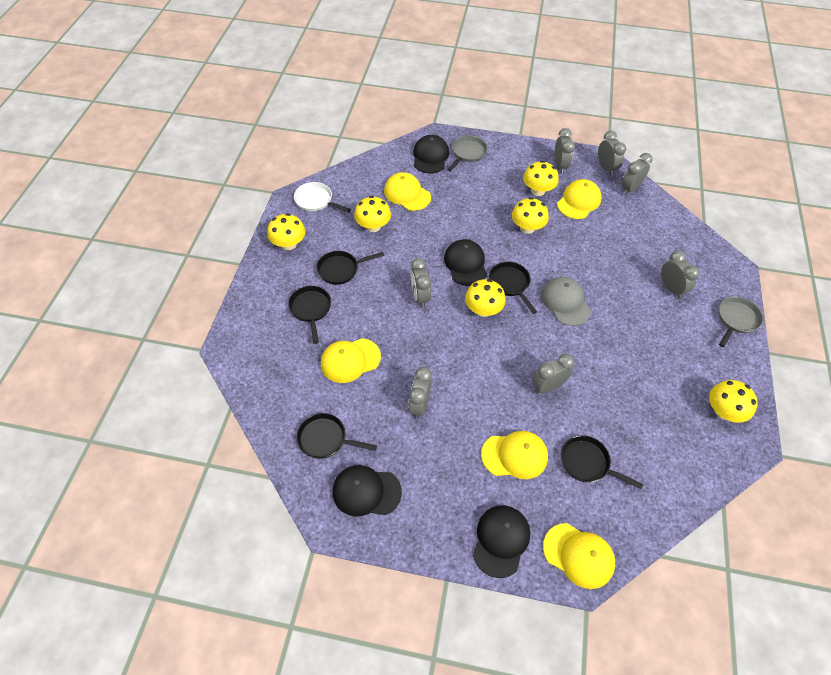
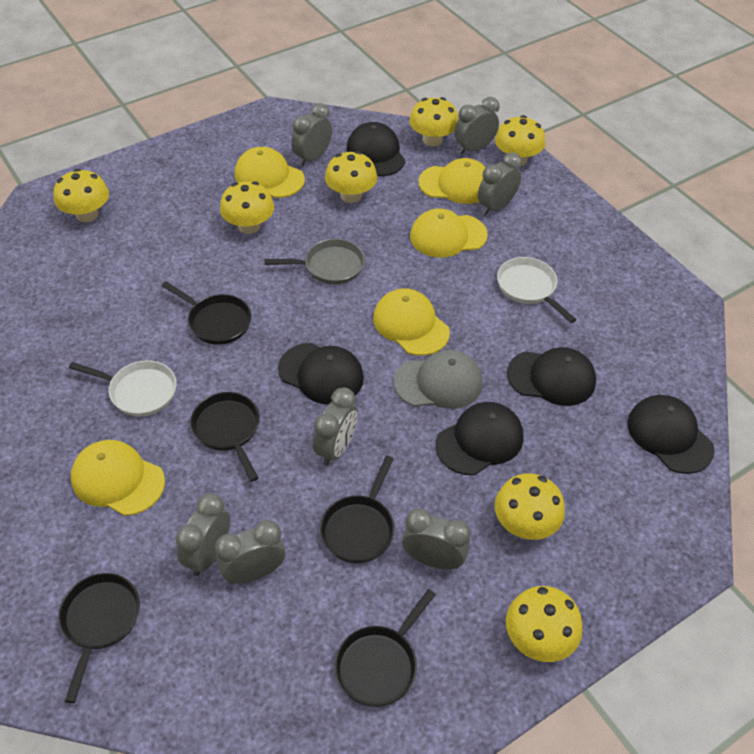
black cap: [333,465,402,516] [413,135,449,173] [444,239,487,286] [473,505,530,578] = 4 -> [278,343,364,405] [347,122,406,176] [436,402,523,475] [507,347,596,406] [627,395,715,474] = 5
grey pan: [447,136,488,172] [719,297,763,347] = 2 -> [264,239,365,284] = 1
white pan: [294,182,351,213] = 1 -> [69,360,176,416] [497,257,576,323] = 2
yellow mushroom: [267,213,305,250] [354,196,391,232] [465,279,506,317] [512,197,549,234] [523,161,559,196] [709,380,758,423] = 6 -> [54,169,109,222] [220,181,274,234] [325,151,377,203] [410,97,458,146] [495,115,545,166] [495,473,565,540] [506,586,582,662] = 7

